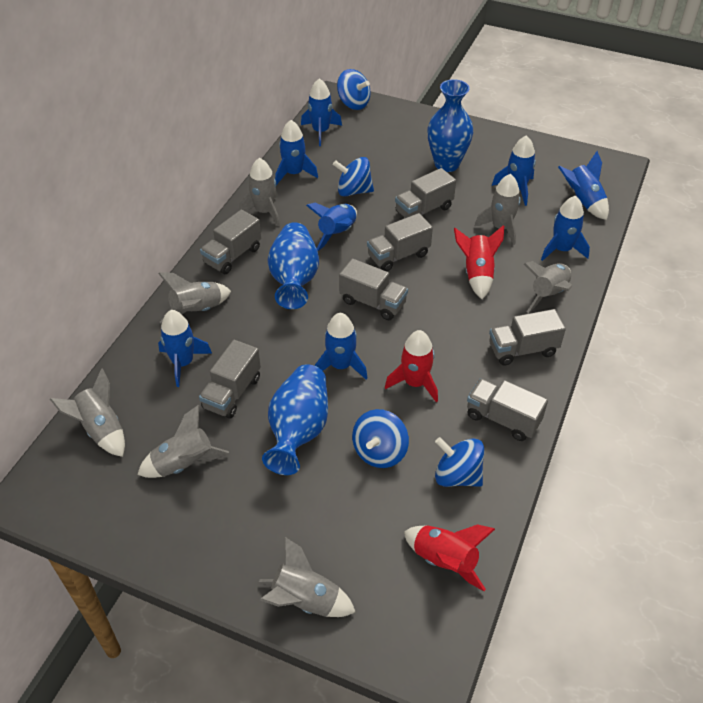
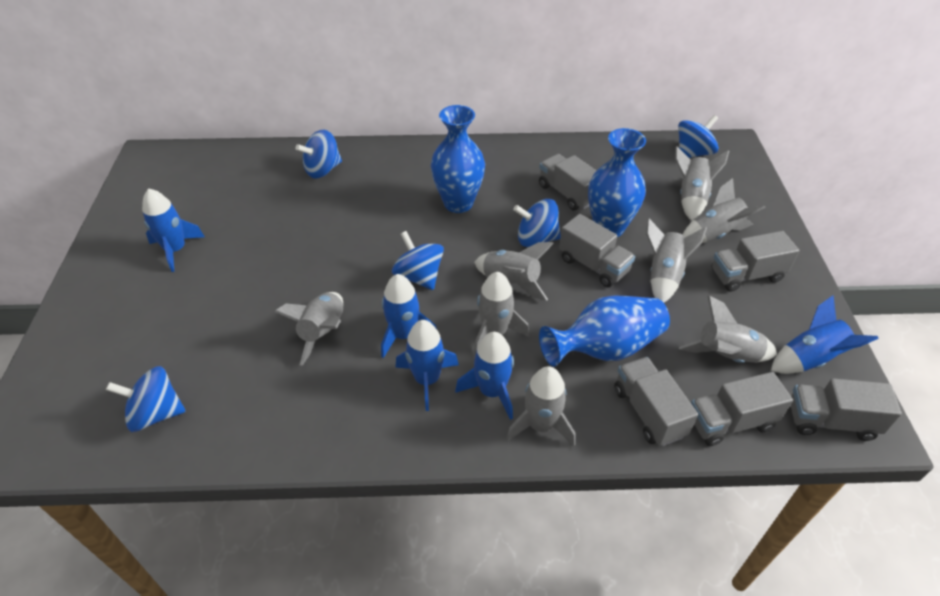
blue rocket: [158,310,212,387] [275,120,318,185] [301,78,342,146] [306,203,357,251] [314,313,367,379] [492,135,536,206] [541,196,590,261] [558,151,609,220] = 8 -> [142,188,205,272] [381,274,437,358] [396,320,459,411] [455,332,514,420] [771,295,879,374] = 5
blue spinning top: [333,157,374,197] [337,69,371,110] [352,409,409,468] [435,437,484,487] = 4 -> [106,366,186,432] [296,130,342,178] [392,231,444,290] [513,199,561,247] [678,115,719,158] = 5
grey rocket: [50,369,125,457] [137,405,229,478] [158,273,231,323] [239,158,280,226] [259,537,355,617] [475,174,521,245] [524,261,572,313] = 7 -> [274,292,343,366] [474,242,554,301] [474,272,529,355] [506,366,576,446] [646,218,707,303] [675,146,729,221] [679,296,777,363] [683,178,766,243] = 8
grey truck: [199,340,261,418] [200,210,261,274] [339,258,408,320] [367,213,433,271] [395,168,456,218] [467,378,548,441] [489,309,566,365] = 7 -> [539,154,597,211] [559,214,635,287] [614,357,698,446] [691,372,793,446] [712,231,799,291] [790,378,902,441] = 6
red rocket: [385,330,438,402] [404,524,495,591] [454,225,504,299] = 3 -> none = 0

